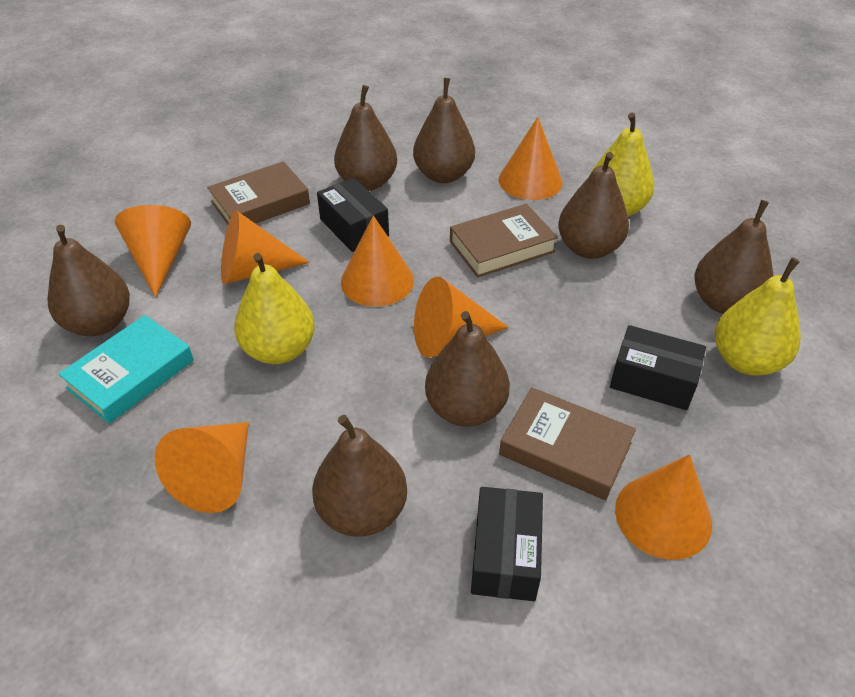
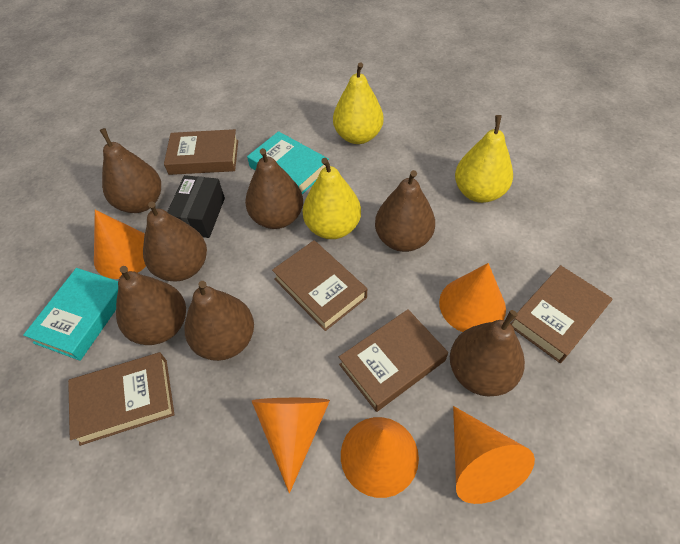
black box: [317,178,389,252] [471,487,543,601] [610,325,706,410] = 3 -> [167,175,225,238] = 1
brown book: [207,161,310,224] [450,204,558,278] [499,387,636,500] = 3 -> [68,352,174,446] [164,129,238,175] [272,240,367,331] [339,309,448,412] [510,265,613,363] = 5
orange cone: [115,205,191,297] [155,422,249,513] [221,210,310,284] [341,215,414,307] [414,277,509,358] [499,117,562,200] [615,454,712,560] = 7 -> [94,210,146,279] [252,398,330,493] [341,417,419,498] [439,263,506,332] [453,406,535,504] = 5
turquoise book: [58,315,194,424] = 1 -> [23,268,118,361] [247,131,329,194] = 2

